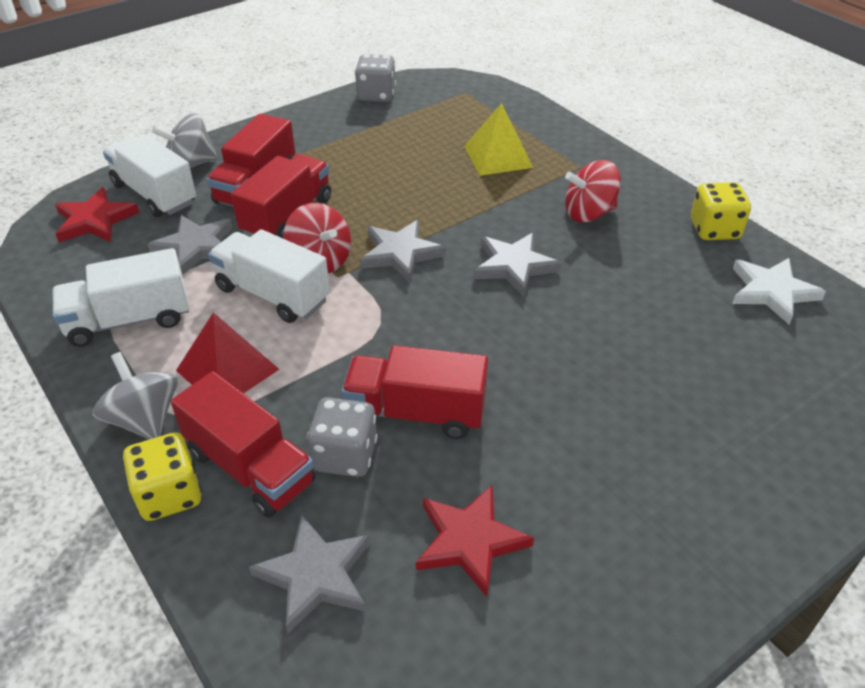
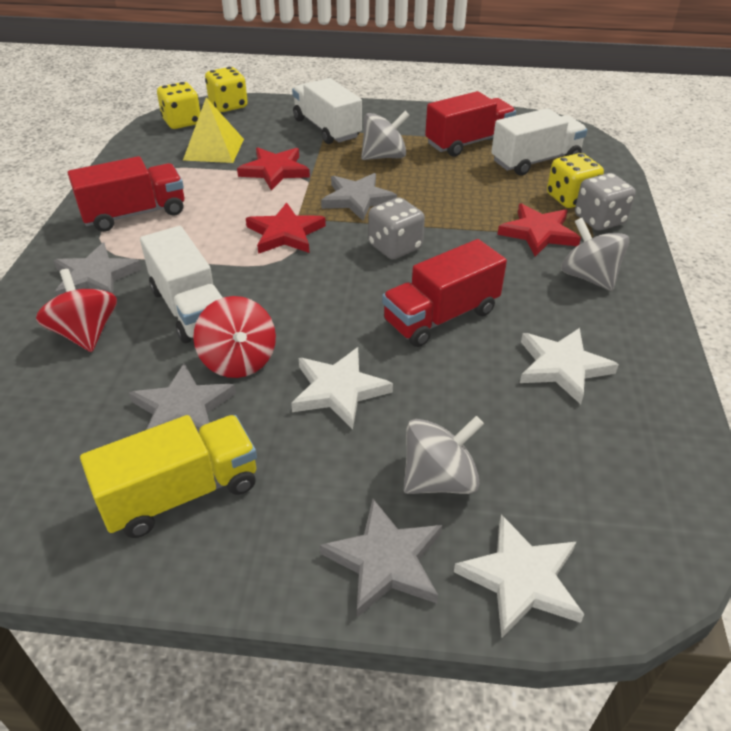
grey spinning top: [92,352,178,440] [152,113,218,168] = 2 -> [361,111,410,160] [404,416,484,494] [561,218,629,291] = 3
red pyramid: [176,312,279,393] = 1 -> none = 0
red star: [55,187,140,242] [416,485,534,597] = 2 -> [237,147,310,190] [246,202,326,254] [497,203,581,257] = 3
red truck: [171,371,315,518] [207,113,295,206] [231,154,331,239] [342,345,488,439] = 4 -> [68,156,184,232] [382,239,507,347] [425,91,516,157] = 3
white star: [732,258,826,325] = 1 -> [291,347,393,430] [454,514,585,638] [520,328,619,404] = 3
yellow dice: [123,432,202,521] [691,182,751,240] = 2 -> [157,82,200,129] [205,67,248,112] [547,153,604,208] = 3
yellow truck: none = 0 -> [80,415,257,538] = 1

